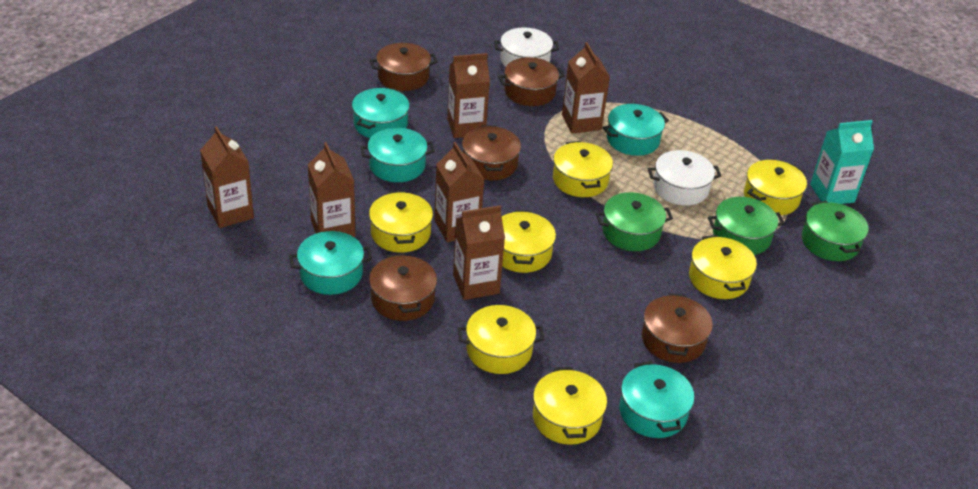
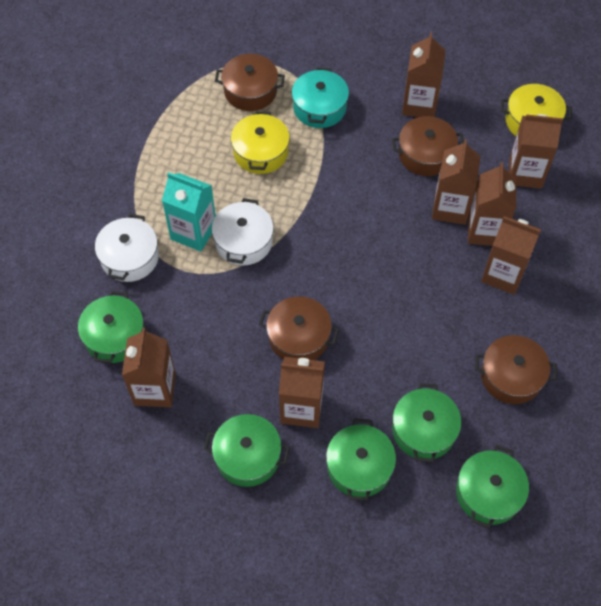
brown carton: [200,127,254,228] [308,142,355,237] [434,142,485,242] [447,53,490,138] [453,205,505,300] [562,42,610,134] = 6 -> [122,328,176,407] [279,357,325,428] [402,32,446,117] [432,139,481,225] [468,162,516,246] [481,216,541,295] [509,114,563,189] = 7
brown pot: [369,253,437,321] [370,43,437,91] [462,125,521,181] [498,57,565,106] [642,293,713,363] = 5 -> [215,54,285,111] [259,296,339,360] [392,116,464,176] [475,335,557,404] = 4
green pot: [596,192,673,251] [708,197,785,255] [802,201,868,261] = 3 -> [78,291,145,363] [204,414,290,487] [326,419,396,501] [392,383,461,463] [456,445,529,528] = 5
turquoise pot: [289,231,372,295] [352,88,410,138] [361,128,435,182] [603,104,669,156] [619,361,694,438] = 5 -> [292,67,349,128] = 1
yellow pot: [369,191,433,253] [458,305,544,374] [501,210,556,273] [533,367,607,445] [553,141,613,197] [689,235,757,299] [744,160,807,215] = 7 -> [231,111,290,174] [501,84,572,136] = 2

